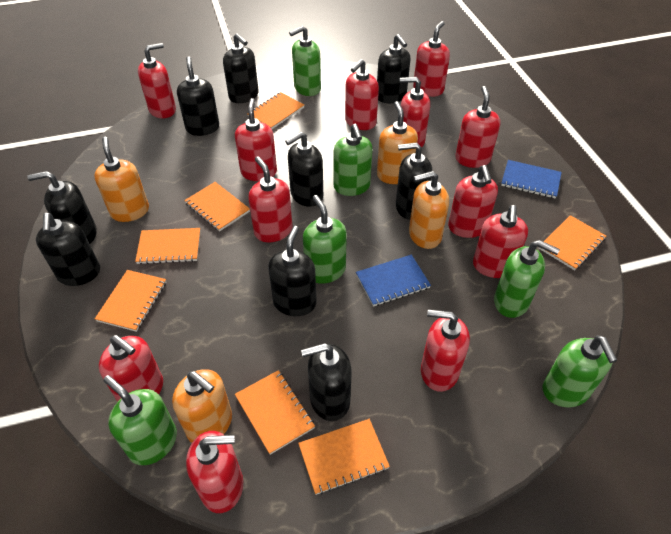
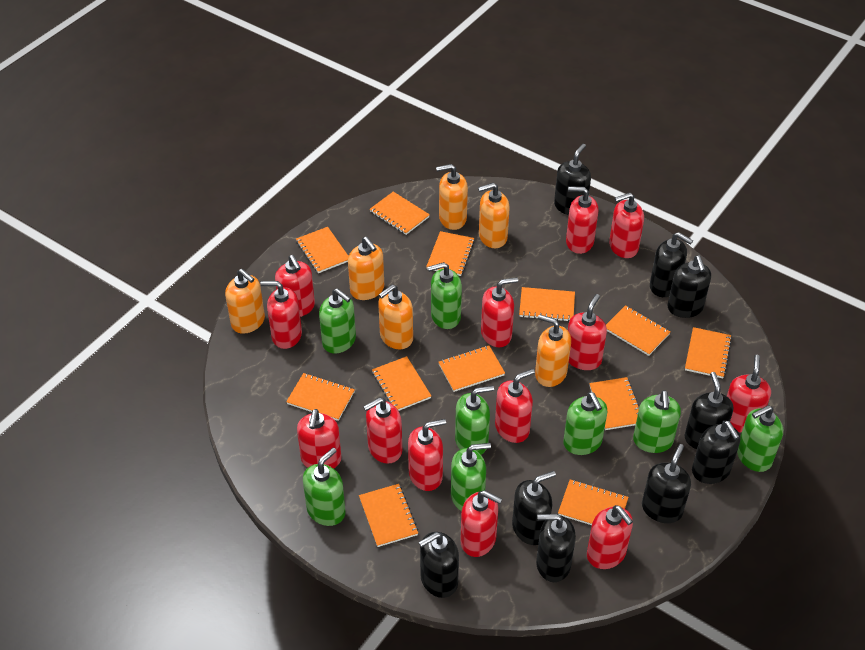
blue notebook: [356,255,431,307] [501,160,562,199] = 2 -> none = 0
green soap dispenser: [103,375,177,465] [289,26,321,96] [303,195,347,284] [333,124,373,196] [494,240,560,318] [543,335,617,407] = 6 -> [303,448,345,526] [319,288,356,354] [428,262,462,329] [451,443,491,511] [455,386,494,455] [563,392,607,455] [633,390,681,453] [737,405,783,472] = 8
orange notebook: [95,270,166,332] [135,228,200,264] [184,182,250,231] [235,370,315,455] [247,92,304,129] [298,419,390,495] [539,215,606,270] = 7 -> [286,373,355,421] [296,227,348,273] [359,484,418,547] [370,192,430,235] [372,356,431,411] [426,231,475,276] [438,345,505,392] [519,287,575,322] [558,480,628,525] [589,377,639,430] [606,305,670,356] [685,327,732,378] = 12
orange soap dispenser: [94,137,149,222] [172,369,232,443] [377,101,418,184] [409,171,449,249] = 4 -> [225,269,265,334] [348,237,384,300] [378,285,413,349] [436,164,468,230] [478,183,510,248] [535,314,571,387] = 6
red soap dispenser: [99,335,163,402] [138,43,176,118] [186,431,243,513] [235,98,277,181] [249,156,293,242] [345,59,379,130] [400,77,430,147] [413,21,450,97] [421,310,470,392] [448,165,498,238] [455,86,500,168] [473,205,528,278] = 12 -> [261,281,302,349] [275,255,315,317] [297,409,341,469] [363,397,402,464] [408,419,446,491] [460,490,502,557] [481,277,518,347] [495,369,535,443] [566,187,598,254] [568,294,607,370] [587,505,633,569] [609,193,644,258] [727,355,771,433] = 13

